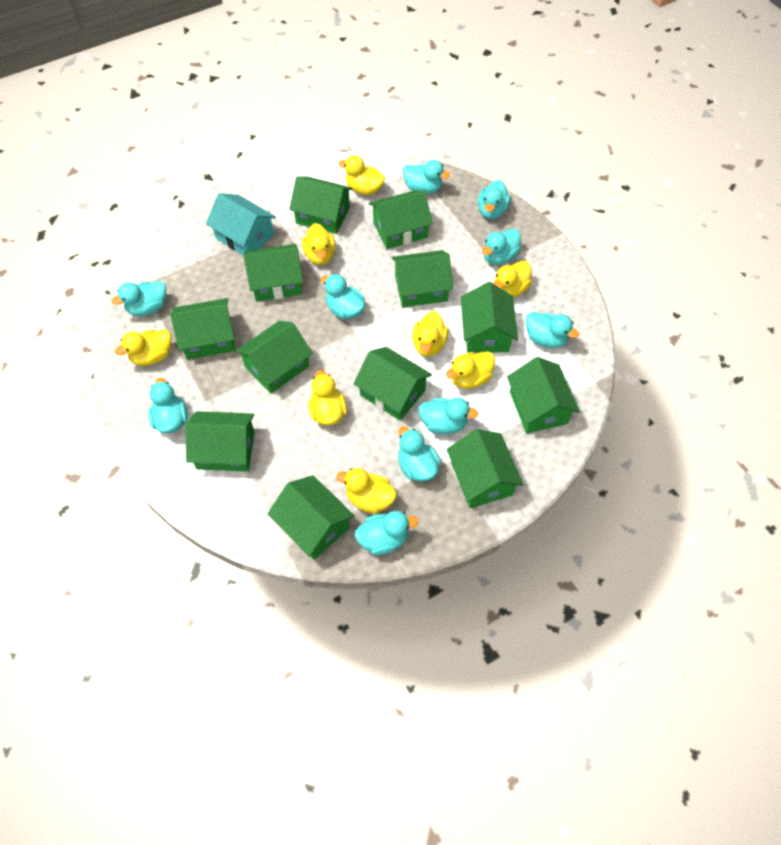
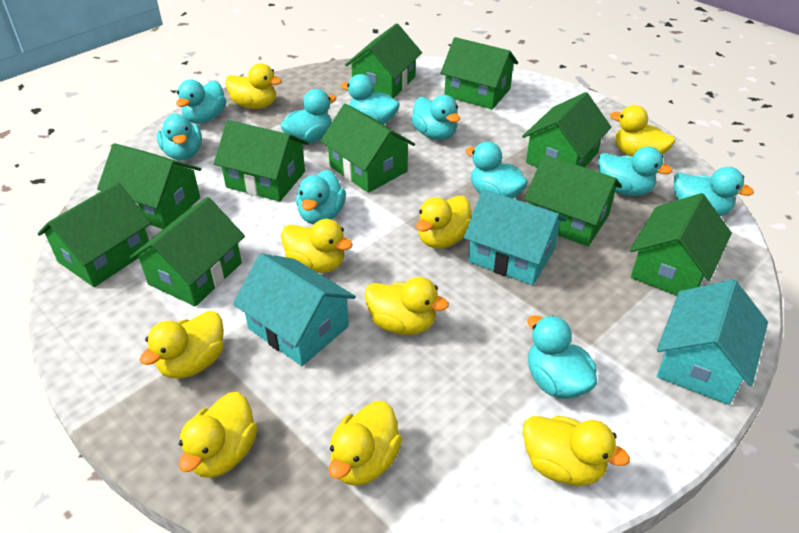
green house: [170,298,235,360] [185,411,255,472] [235,321,313,394] [244,244,303,302] [268,475,355,560] [289,177,353,234] [353,347,432,420] [369,190,433,249] [392,250,453,307] [447,429,524,508] [461,282,518,353] [507,357,580,434] = 12 -> [37,182,151,287] [97,143,201,229] [130,197,245,306] [214,120,309,202] [320,104,415,193] [345,23,422,99] [440,37,518,109] [522,92,611,167] [524,154,622,247] [630,193,732,296] = 10
turquoise house: [206,193,276,255] = 1 -> [233,253,356,366] [464,189,567,285] [657,279,768,405] = 3
yellow duck: [115,329,172,366] [302,223,336,265] [309,370,347,425] [337,468,397,514] [338,155,385,195] [412,311,448,356] [446,351,495,389] [493,261,532,298] = 8 -> [140,311,224,378] [179,392,258,478] [225,63,282,109] [281,219,353,273] [329,401,402,486] [364,277,449,335] [416,196,471,249] [523,416,630,486] [610,105,675,157] = 9

